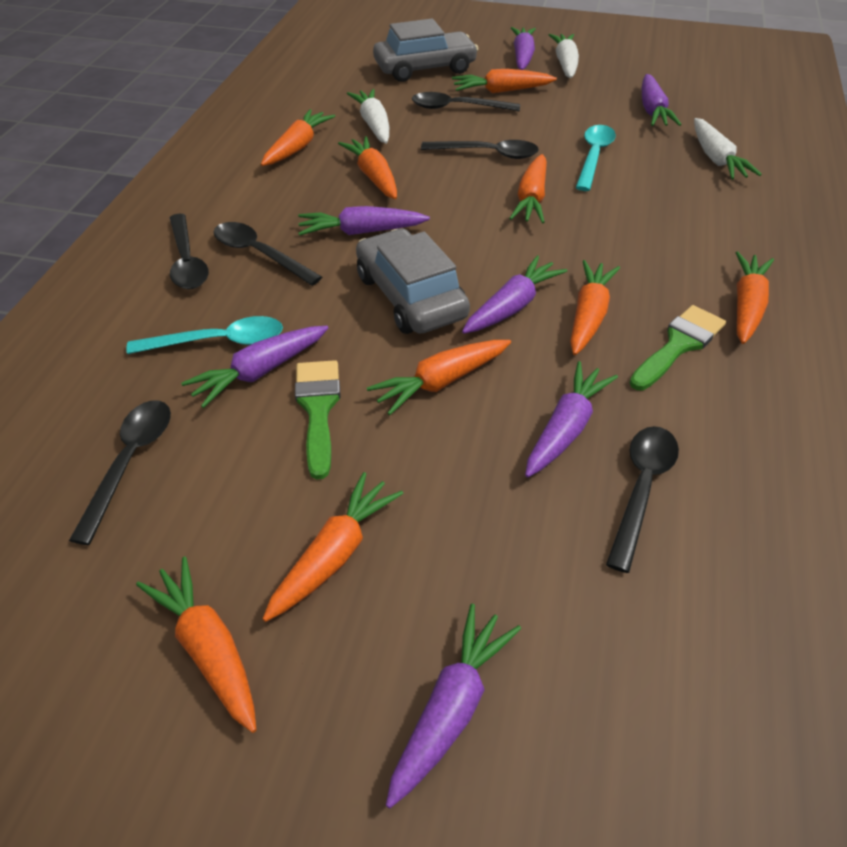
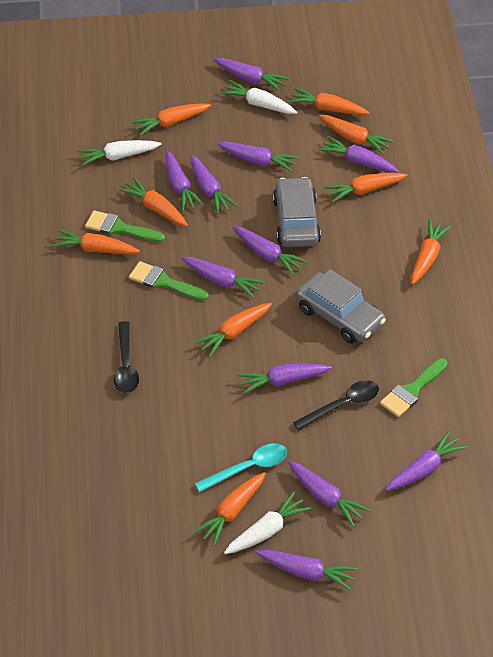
black spoon: [69,400,171,545] [170,214,209,289] [214,222,322,286] [412,92,520,111] [421,140,539,159] [606,426,679,573] = 6 -> [114,321,139,393] [293,380,379,431] = 2
green brush: [295,360,341,480] [630,305,726,391] = 2 -> [85,210,165,242] [129,261,208,301] [380,358,448,417] = 3
purple carrot: [181,326,328,408] [298,206,430,236] [386,604,521,808] [462,255,567,334] [511,27,536,70] [525,361,618,477] [642,74,681,126] = 7 -> [166,151,204,211] [182,257,265,298] [190,155,238,214] [214,58,289,91] [217,142,299,172] [233,226,308,276] [237,363,332,394] [256,550,358,591] [288,461,371,527] [319,136,399,173] [386,431,467,491] = 11
turquoise spoon: [126,316,283,354] [575,125,616,191] = 2 -> [195,443,287,492] = 1

